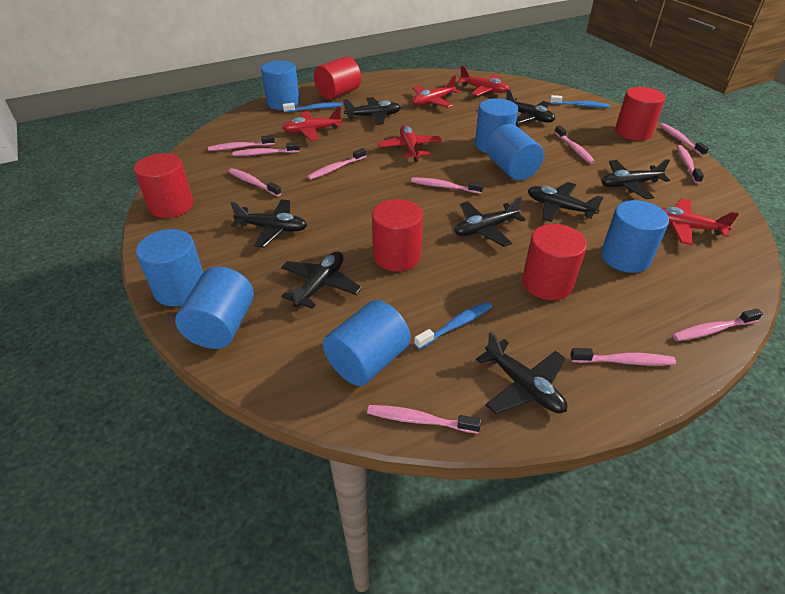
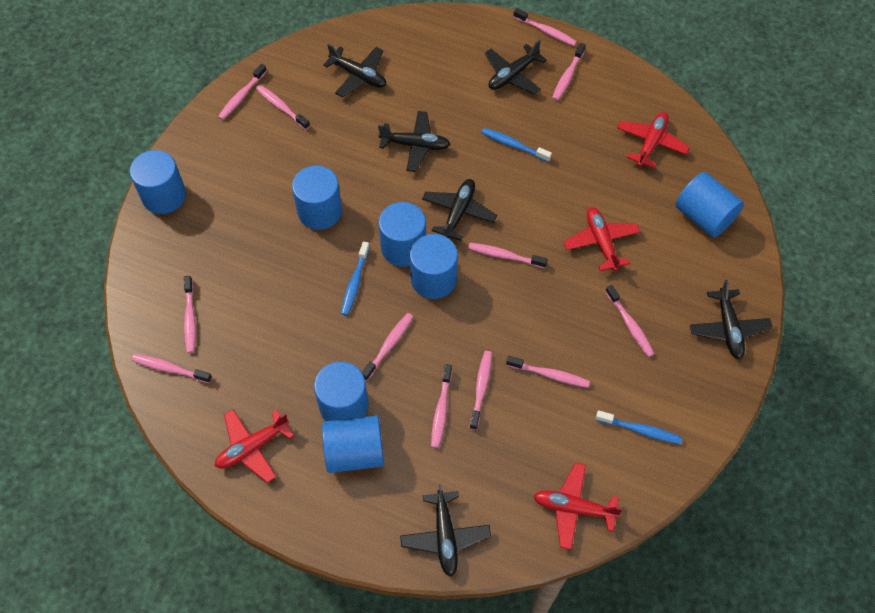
black plane: [230,199,307,248] [281,252,362,309] [343,97,401,125] [455,196,526,247] [476,331,567,414] [506,89,555,124] [528,182,604,222] [601,159,670,199] = 8 -> [323,44,386,97] [378,111,450,172] [400,484,491,577] [422,179,497,241] [485,40,547,95] [690,279,772,359] = 6
pink toothbrush: [208,135,275,151] [228,168,282,196] [232,142,300,156] [307,148,366,180] [367,405,481,433] [411,177,483,194] [555,125,595,164] [570,348,676,366] [660,123,709,156] [672,308,763,341] [677,145,704,184] = 11 -> [131,354,212,383] [184,276,196,353] [218,64,267,120] [256,85,310,130] [362,313,413,381] [431,364,452,448] [468,243,548,268] [470,351,492,430] [506,356,590,388] [513,8,577,46] [552,43,586,101] [605,285,655,357] = 12
red cylinder: [134,153,193,218] [314,56,361,100] [372,199,423,271] [522,224,587,300] [615,87,665,141] = 5 -> none = 0
red plane: [282,107,342,141] [378,125,442,162] [412,76,460,108] [457,66,509,96] [661,198,739,245] = 5 -> [215,409,294,483] [534,463,623,550] [564,207,640,271] [617,112,690,169] = 4

